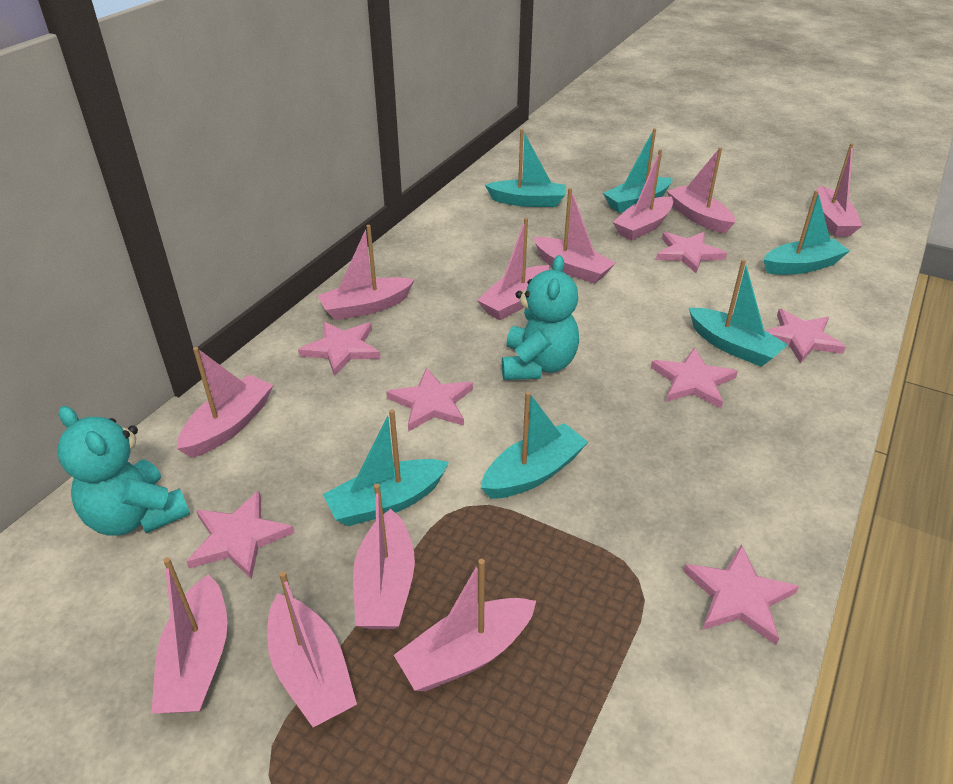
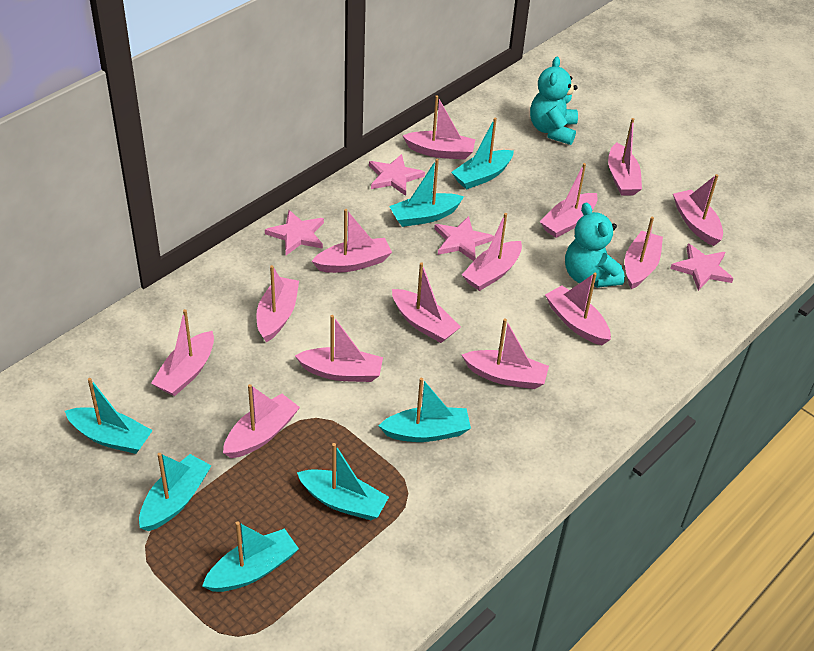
pink boat: [151,557,227,714] [177,347,273,458] [267,571,357,727] [317,225,415,320] [353,484,415,629] [394,559,536,691] [477,218,550,320] [533,188,615,284] [613,149,673,241] [667,147,735,234] [817,143,862,236] = 11 -> [151,309,214,396] [223,384,300,458] [256,265,299,342] [295,315,383,382] [312,209,392,273] [392,262,461,343] [403,95,476,160] [462,213,522,291] [462,318,549,389] [540,163,598,238] [545,273,611,345] [608,118,642,196] [625,217,663,289] [673,174,723,246] = 14
pink star: [186,491,295,579] [298,321,381,377] [386,367,473,432] [651,348,738,408] [656,232,727,273] [683,544,799,645] [765,309,846,364] = 7 -> [265,210,324,255] [369,154,425,196] [434,216,494,261] [670,244,734,291] = 4
turquoise boat: [323,409,449,526] [481,391,588,499] [485,129,566,207] [603,128,673,213] [689,259,788,367] [763,190,849,275] = 6 -> [65,378,153,454] [139,453,212,531] [202,521,299,592] [297,443,389,520] [379,378,471,442] [389,159,464,227] [451,118,514,189] = 7

